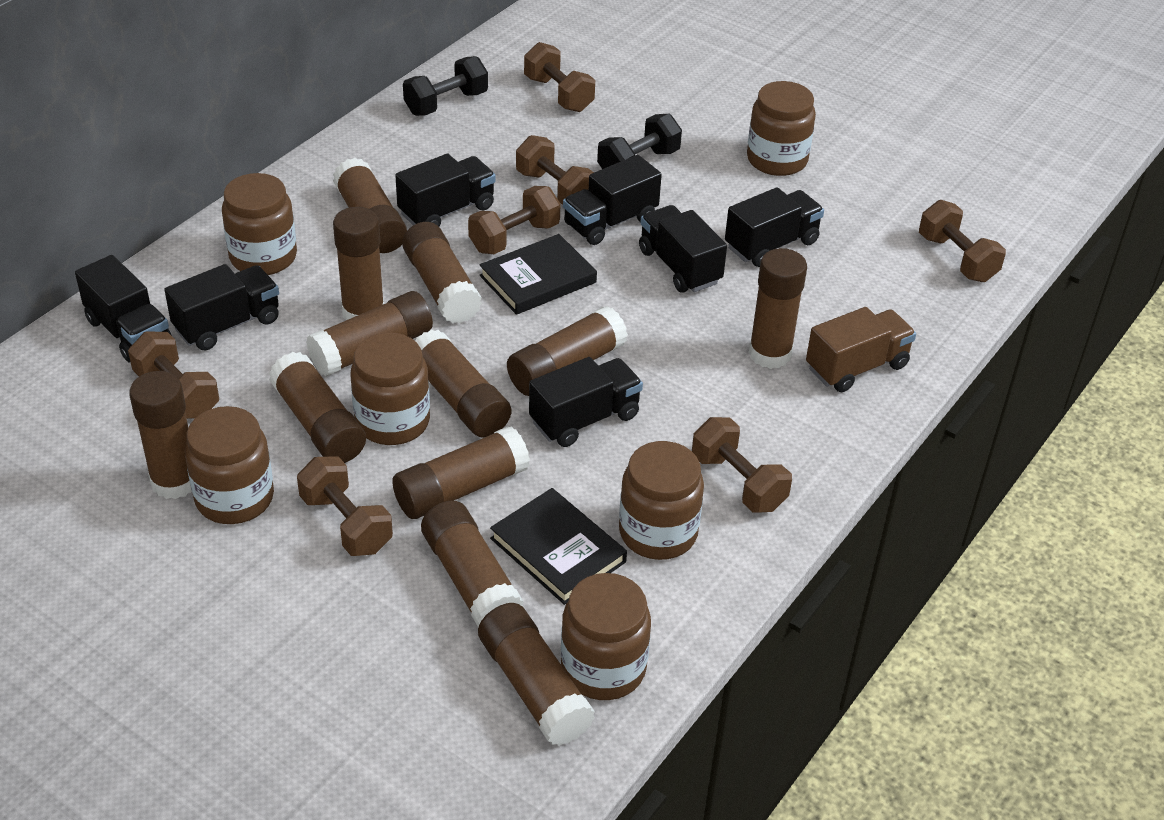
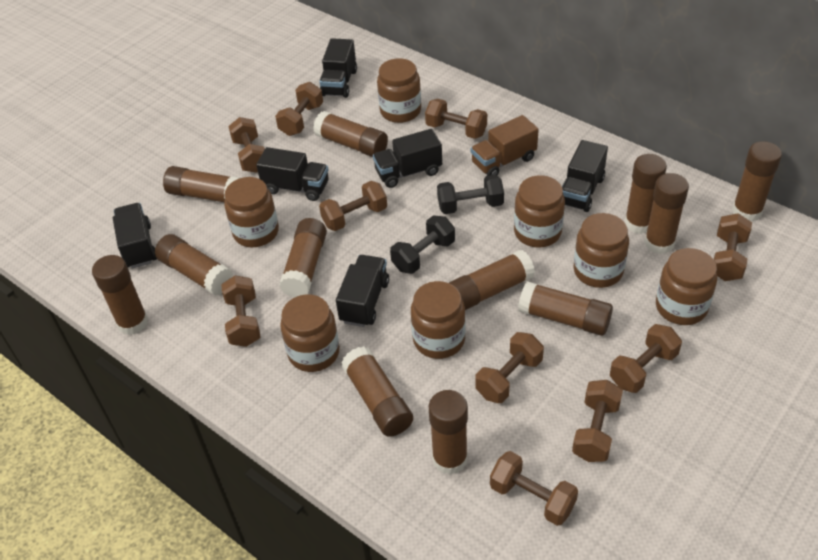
black book: [479,234,597,315] [490,488,627,605] = 2 -> none = 0
black truck: [75,255,172,362] [164,264,279,351] [395,154,496,226] [529,357,643,447] [563,155,662,245] [639,205,727,293] [725,187,824,267] = 7 -> [113,203,157,269] [256,147,329,201] [319,38,357,98] [336,255,389,327] [373,129,442,188] [562,140,608,212] = 6
brown dumbbell: [128,332,219,419] [297,456,393,556] [468,186,560,254] [516,135,594,205] [524,42,595,112] [692,417,792,513] [919,200,1006,282] = 7 -> [221,275,261,347] [228,117,265,173] [275,82,323,136] [319,181,387,231] [425,99,487,139] [475,332,544,403] [490,451,578,526] [572,380,623,462] [610,324,682,393] [714,213,752,281] = 10
brown jar: [185,406,274,524] [222,173,297,275] [350,333,430,445] [561,573,651,700] [619,441,704,560] [747,81,816,176] = 6 -> [224,177,279,247] [280,294,340,372] [377,58,421,123] [411,281,466,359] [514,175,565,248] [573,213,629,288] [656,248,717,325] = 7

